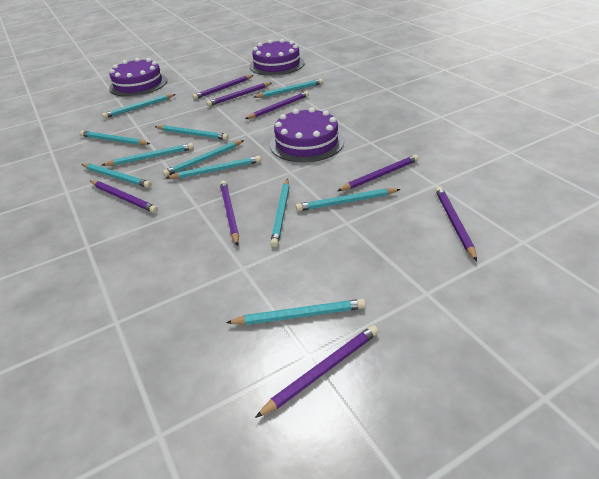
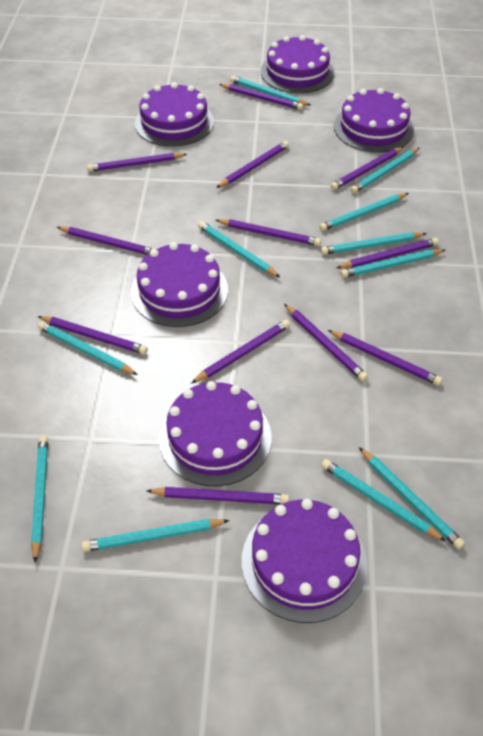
purple cake: [109,58,167,97] [250,39,305,76] [270,107,344,162] = 3 -> [131,242,228,327] [135,82,214,147] [159,381,272,486] [242,499,367,623] [261,35,334,93] [334,88,414,153] = 6
purple pencil: [90,180,158,213] [192,75,254,99] [206,83,272,106] [220,181,239,246] [245,91,309,119] [255,325,379,418] [337,155,419,191] [435,186,477,261] = 8 -> [38,316,148,354] [57,227,153,255] [87,153,187,172] [146,487,289,504] [191,320,290,383] [216,141,289,188] [216,219,321,246] [219,84,303,110] [284,304,368,381] [328,330,443,386] [330,147,404,190] [337,238,439,268] = 12

